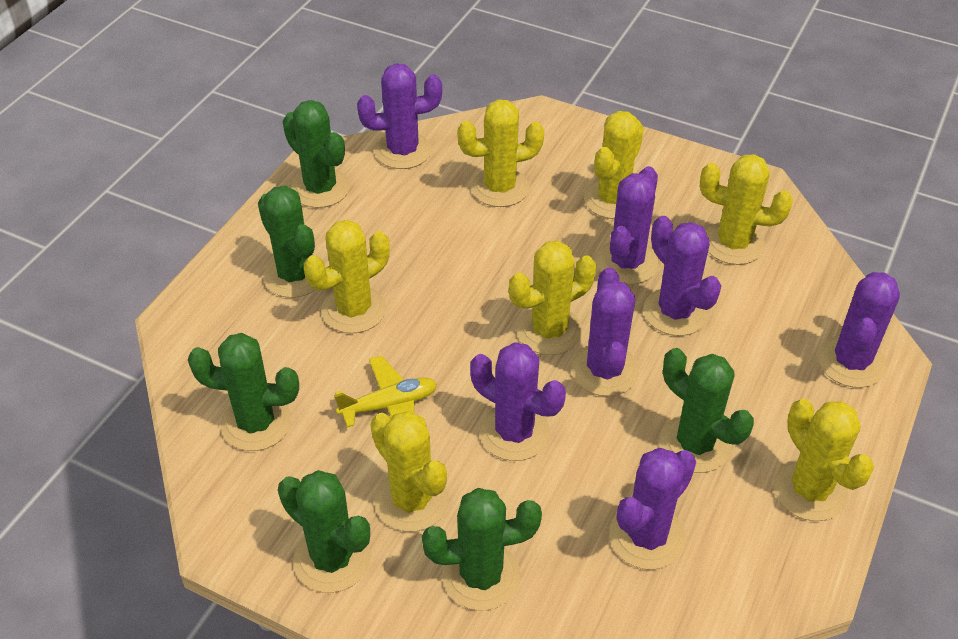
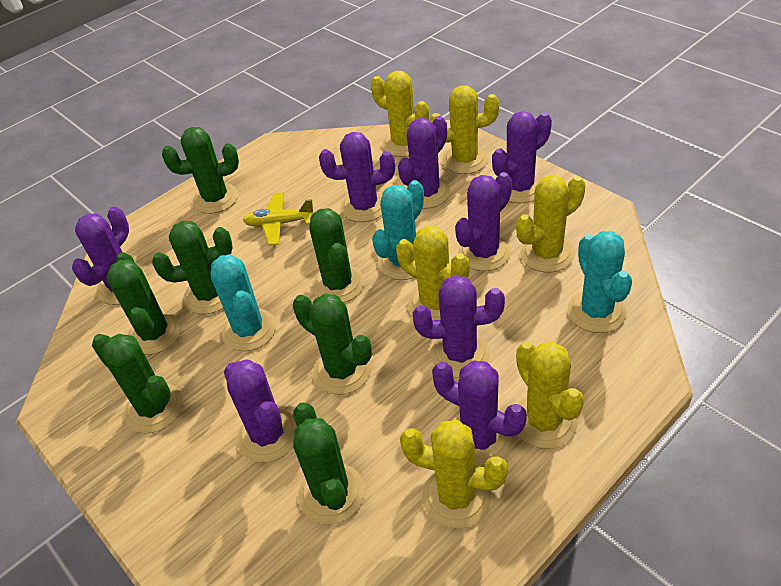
green cactus: [188,333,299,451] [258,186,315,298] [278,470,371,593] [283,100,350,208] [422,488,542,611] [660,348,754,473] = 6 -> [92,334,184,433] [107,252,181,355] [152,221,233,314] [162,127,239,214] [293,294,372,395] [293,402,365,524] [309,208,365,303] = 7
purple cactus: [357,63,442,169] [470,342,566,461] [571,267,639,396] [596,166,658,284] [609,448,696,570] [644,216,721,336] [818,272,900,388] = 7 -> [72,207,148,305] [224,359,297,463] [319,132,395,222] [398,116,451,209] [413,275,505,378] [432,360,527,467] [455,172,512,271] [492,111,552,203] = 8
turquoise cactus: none = 0 -> [211,254,276,351] [372,180,424,280] [567,231,632,333] = 3
yellow cactus: [304,220,390,333] [370,411,449,532] [457,99,544,207] [509,241,596,355] [584,111,644,219] [700,154,793,265] [773,399,874,521] = 7 -> [371,71,429,157] [396,226,469,320] [400,420,508,529] [429,85,499,174] [516,175,586,272] [516,342,584,449] = 6

